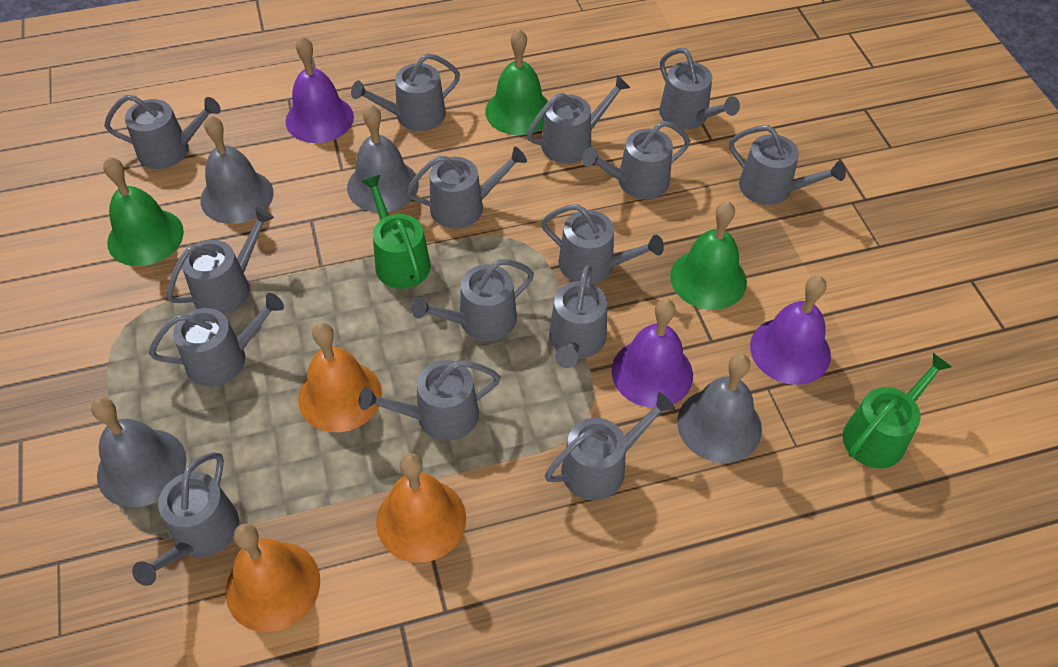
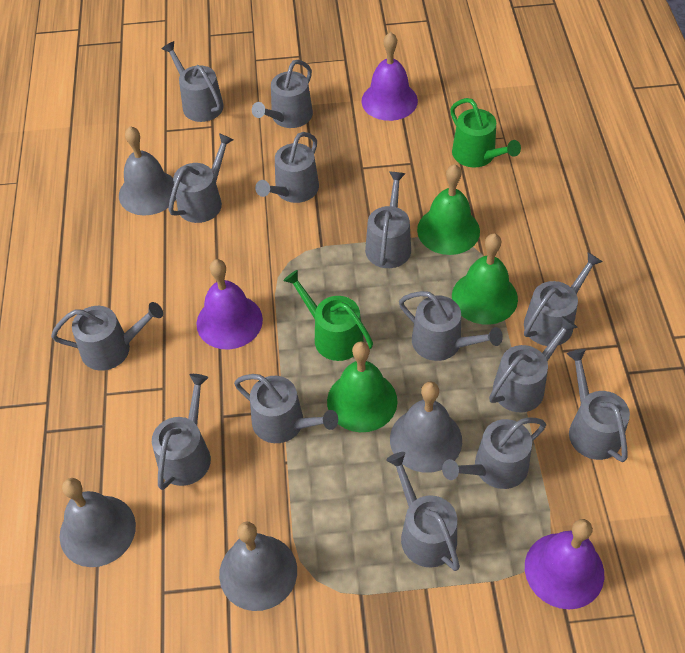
grey watering can: [104,95,221,169] [132,452,239,586] [149,293,284,387] [166,207,274,314] [351,53,460,131] [359,360,500,441] [406,147,527,229] [412,259,534,341] [527,75,630,164] [541,204,664,284] [545,392,675,500] [549,265,607,368] [582,121,690,199] [659,48,740,129] [729,125,846,205] = 15 -> [51,302,163,371] [152,374,211,490] [162,41,224,122] [168,133,234,223] [234,374,338,443] [252,60,313,128] [255,132,319,203] [365,172,411,268] [386,452,460,571] [399,291,503,361] [442,417,546,489] [489,316,578,412] [524,252,603,346] [567,349,630,462] = 14
orange bell: [226,523,320,632] [298,323,382,432] [376,453,466,563] = 3 -> none = 0

